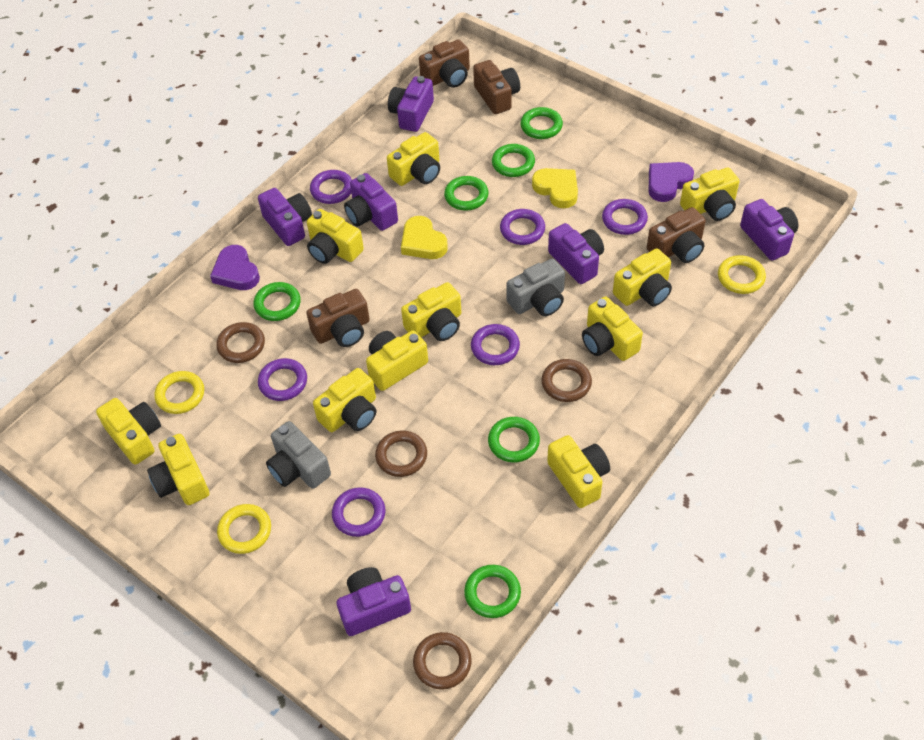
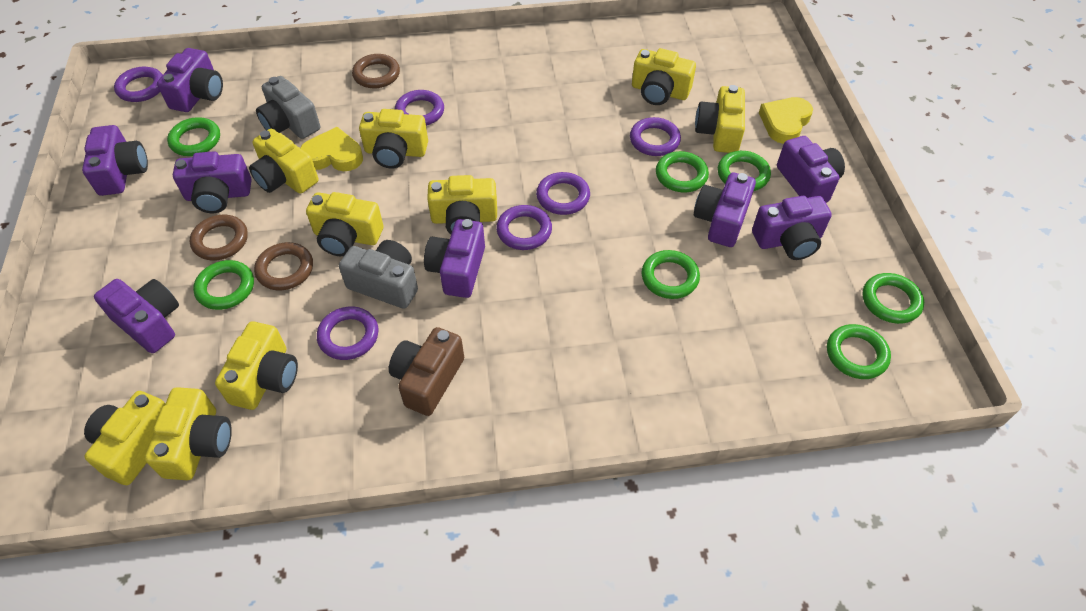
brown camera: [306,289,370,347] [419,39,470,88] [473,60,520,114] [647,207,706,263] = 4 -> [389,327,464,416] = 1
brown ring: [216,322,265,363] [375,430,427,477] [413,632,472,690] [541,359,592,402] = 4 -> [190,215,248,261] [254,242,313,290] [352,54,400,88] = 3
green ring: [254,282,301,321] [444,176,489,211] [464,565,521,618] [488,417,540,462] [492,144,535,177] [520,107,563,139] = 6 -> [167,117,220,156] [193,260,254,310] [642,250,700,299] [656,151,709,192] [718,151,771,191] [827,324,891,379] [863,273,924,324] = 7
purple camera: [258,188,312,246] [336,567,411,636] [344,173,398,231] [388,76,434,132] [548,223,604,284] [740,199,798,260] = 6 -> [82,125,148,196] [94,279,179,353] [157,48,223,112] [173,151,252,213] [424,219,485,298] [694,172,756,247] [752,196,832,260] [777,136,845,203] = 8
purple heart: [210,245,260,290] [649,162,694,202] = 2 -> none = 0
yellow camera: [96,398,161,465] [147,434,209,505] [307,209,364,264] [313,368,376,432] [366,330,428,391] [387,132,440,186] [401,282,461,341] [547,435,610,508] [582,297,643,361] [613,248,672,306] [680,167,739,221] = 11 -> [84,391,165,485] [145,387,232,480] [215,321,298,410] [249,129,318,194] [306,192,383,256] [359,109,428,168] [427,175,497,234] [632,48,696,105] [695,85,745,153] = 9
yellow ring: [154,371,204,414] [217,504,271,554] [718,255,766,294] = 3 -> none = 0

